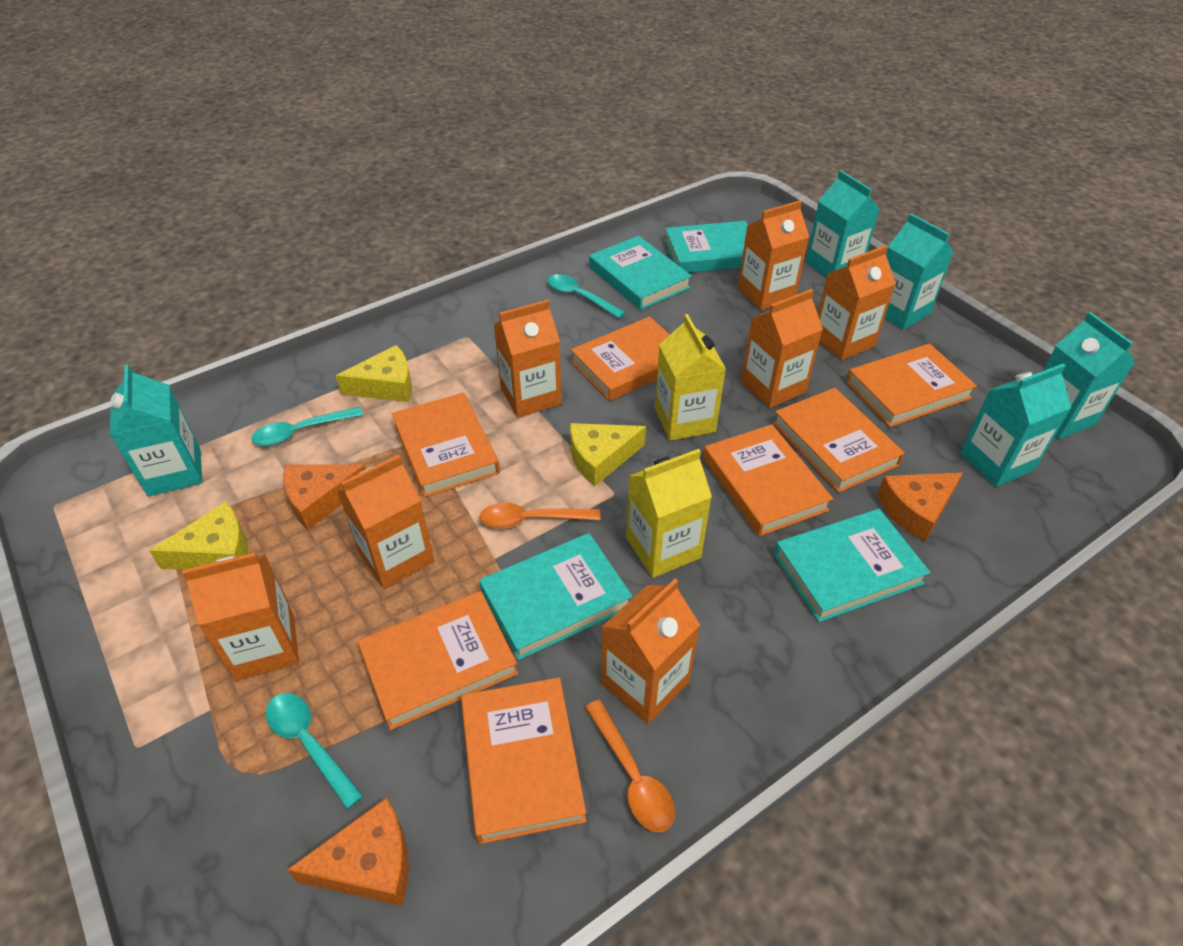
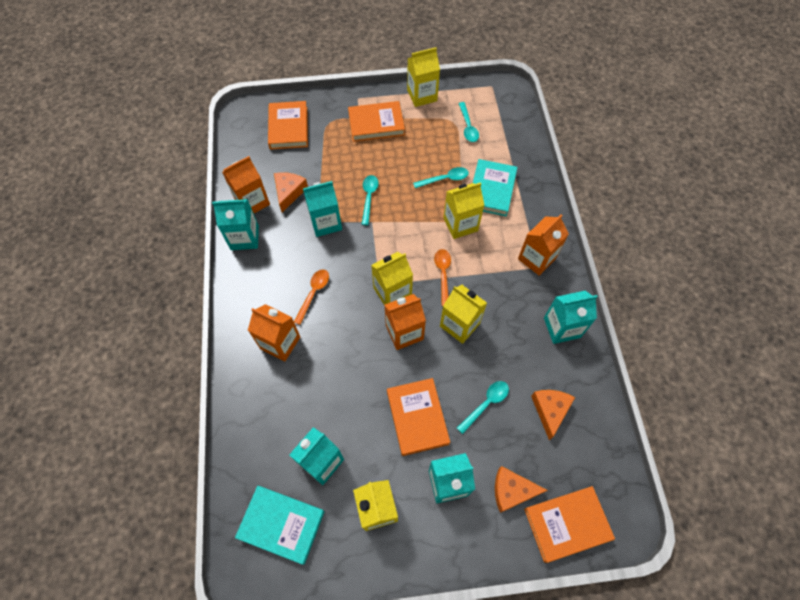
orange book: [358,591,518,730] [392,393,500,498] [461,677,586,844] [571,317,670,401] [703,424,833,536] [773,388,905,493] [846,343,977,427] = 7 -> [268,101,308,150] [348,101,405,142] [387,378,450,456] [524,486,615,563] = 4
orange carton: [182,553,299,681] [337,455,434,589] [494,300,562,418] [601,579,700,724] [738,200,809,310] [741,289,823,408] [818,245,896,360] = 7 -> [222,156,270,213] [248,304,300,361] [385,294,426,350] [518,214,569,276] = 4
turquoise book: [479,533,632,660] [589,236,692,310] [665,221,748,273] [774,509,930,622] = 4 -> [235,486,325,565] [473,159,517,217] = 2
turquoise spoon: [252,407,363,446] [265,693,363,809] [548,274,626,318] = 3 -> [362,175,379,225] [413,167,469,188] [457,381,509,434] [459,102,479,142] = 4
yellow carton: [626,449,712,578] [655,314,726,441] = 2 -> [353,480,398,531] [371,252,413,306] [407,47,440,107] [440,285,487,344] [443,182,484,239] = 5
yellow cheese: [149,502,248,570] [336,345,412,402] [570,423,646,486] = 3 -> none = 0

